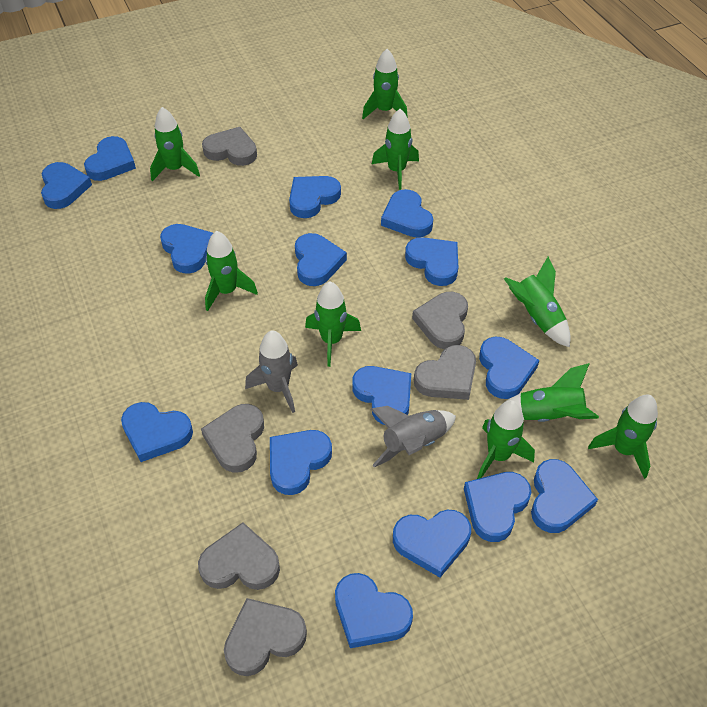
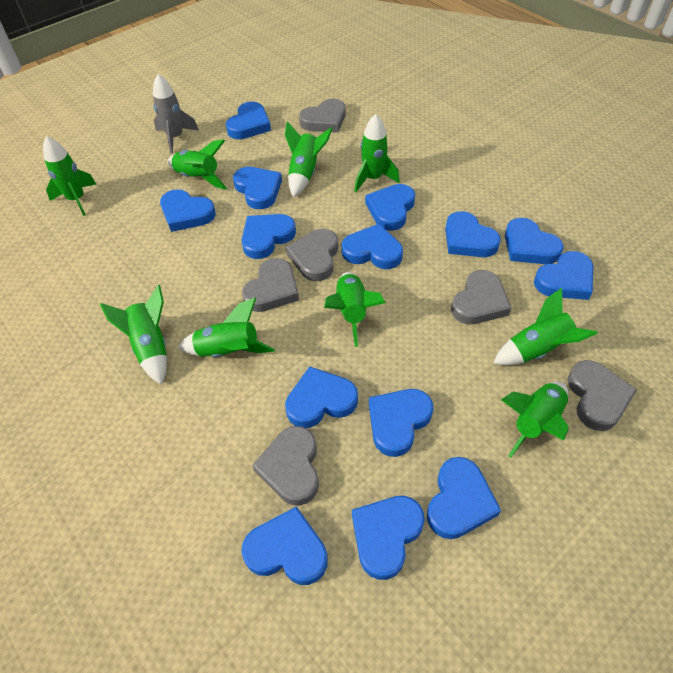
blue heart: [41,162,92,209] [84,136,136,181] [121,402,193,462] [160,224,213,274] [270,430,332,495] [289,176,341,218] [295,233,347,286] [335,573,413,648] [352,366,411,425] [381,189,433,238] [393,510,471,578] [405,237,458,286] [464,472,531,542] [479,337,539,399] [531,459,598,533] = 15 -> [160,189,216,232] [226,101,271,139] [233,167,282,209] [242,214,296,259] [242,506,328,585] [285,366,358,428] [342,224,403,269] [352,496,425,580] [365,184,415,231] [369,389,433,457] [427,457,501,539] [445,211,501,257] [505,218,564,264] [534,251,593,300] = 14
grey rocket: [245,330,298,413] [371,406,456,467] = 2 -> [153,74,199,153] = 1

